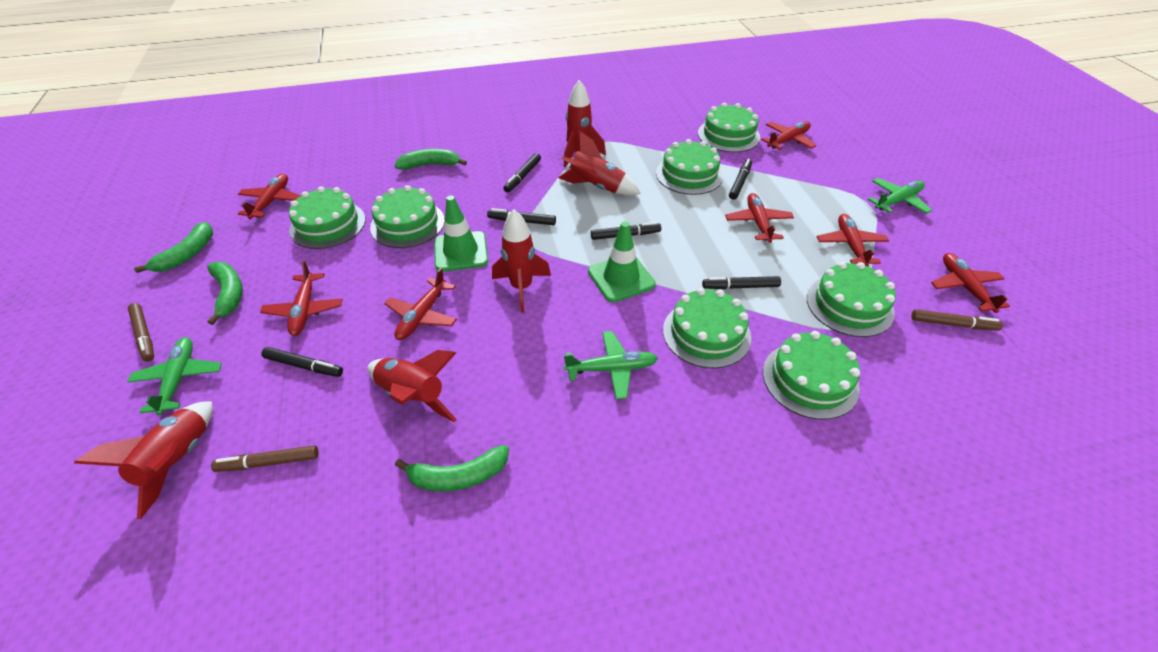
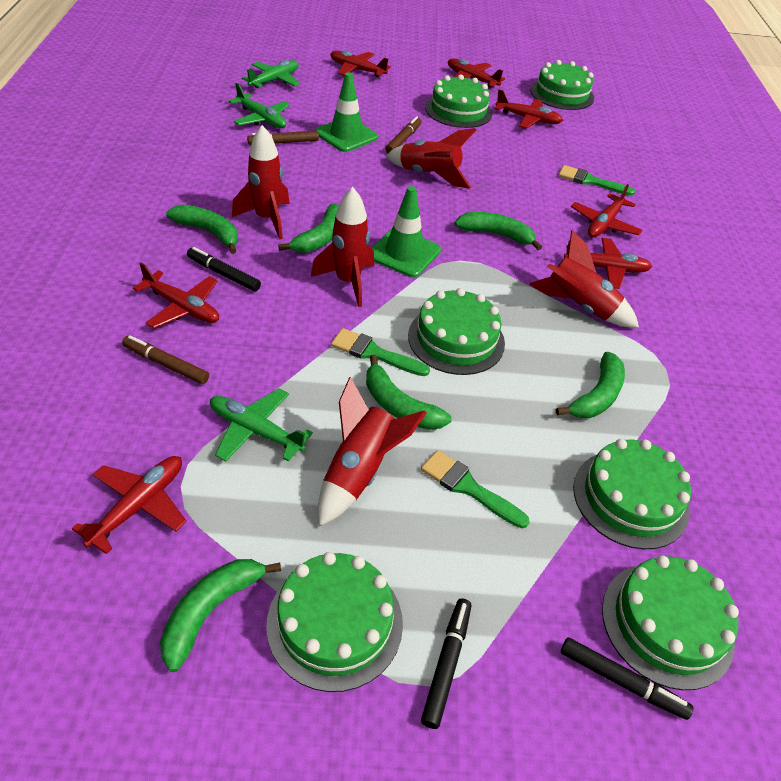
black marker: [262,347,343,377] [487,208,556,225] [503,153,541,192] [591,222,661,240] [702,276,781,289] [729,159,752,200] = 6 -> [187,247,261,291] [421,598,471,729] [561,637,693,720] = 3
green banana: [134,222,213,273] [207,262,243,325] [395,149,467,170] [395,445,509,492] = 4 -> [160,559,281,672] [166,204,238,254] [278,204,339,253] [366,355,452,430] [454,212,542,250] [556,352,625,418] = 6
green brush: none = 0 -> [331,328,430,376] [421,450,530,528] [558,165,635,196] = 3
green cake: [289,186,365,249] [370,185,445,248] [656,139,723,195] [663,288,751,368] [698,103,760,152] [763,331,860,420] [807,262,896,337] = 7 -> [266,552,403,692] [408,288,505,375] [425,74,492,128] [530,60,594,110] [573,439,691,550] [602,555,739,690] = 6

